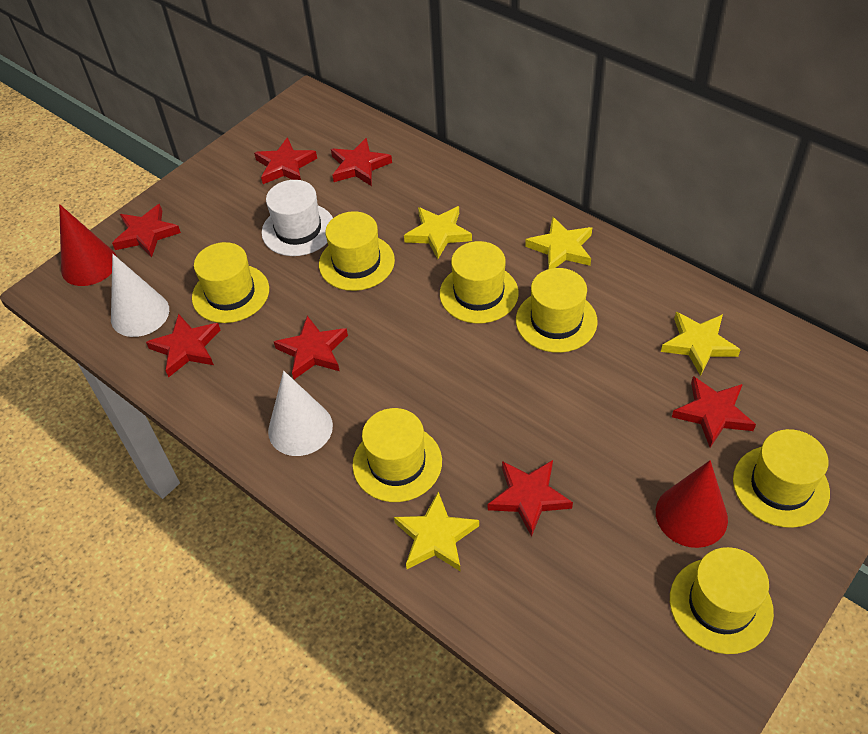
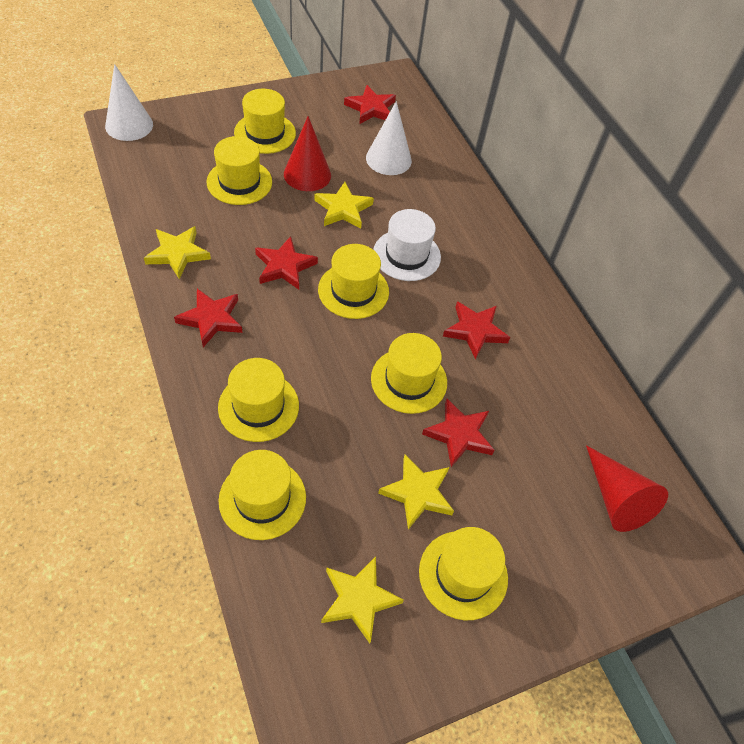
red star: [112,204,181,258] [146,314,220,378] [254,137,317,184] [274,316,348,379] [331,138,392,186] [488,460,573,537] [672,376,756,448] = 7 -> [174,289,243,347] [255,236,318,290] [344,85,396,124] [422,399,495,467] [443,301,510,360] = 5

